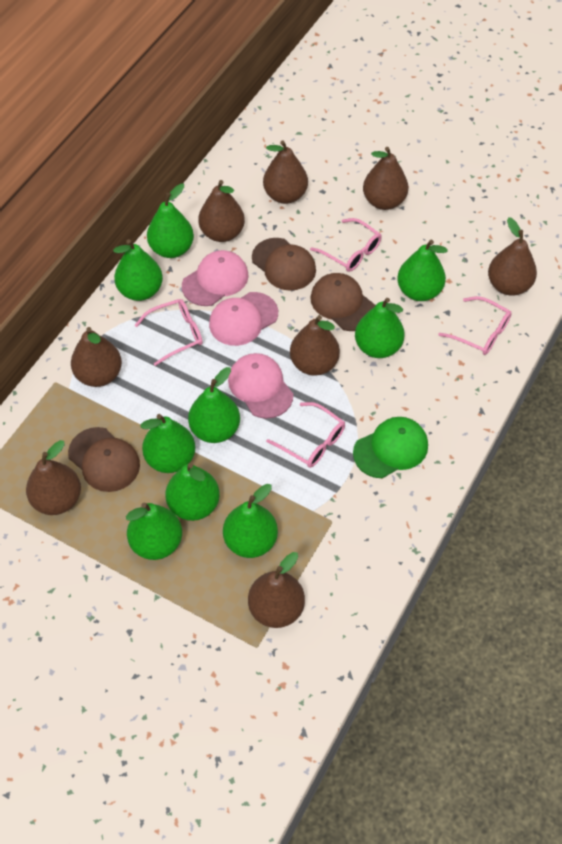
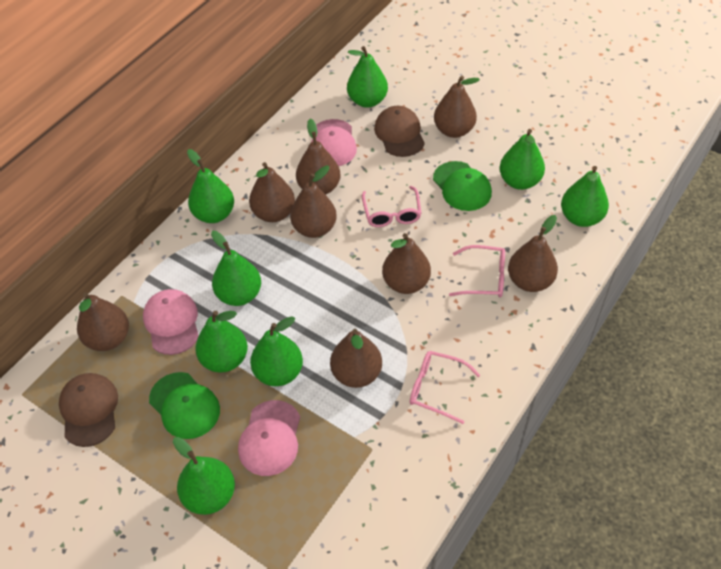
brown cap: [68,427,140,492] [252,238,316,291] [310,273,376,331] = 3 -> [59,373,118,447] [374,106,425,157] = 2
green cap: [353,417,428,478] = 1 -> [149,372,220,439] [433,161,492,211] = 2
green pear: [113,239,163,301] [126,503,182,560] [141,414,195,473] [147,183,194,258] [165,463,220,521] [188,367,240,443] [223,484,278,558] [355,298,405,358] [397,240,448,301] = 9 -> [173,437,235,515] [187,149,234,223] [195,311,248,373] [211,231,261,306] [250,317,303,386] [347,46,388,108] [499,129,545,190] [561,166,609,227] = 8
pink glasses: [135,299,203,366] [266,402,345,468] [310,218,382,272] [438,296,512,355] = 4 -> [362,186,421,227] [410,351,480,424] [449,245,505,297] = 3

